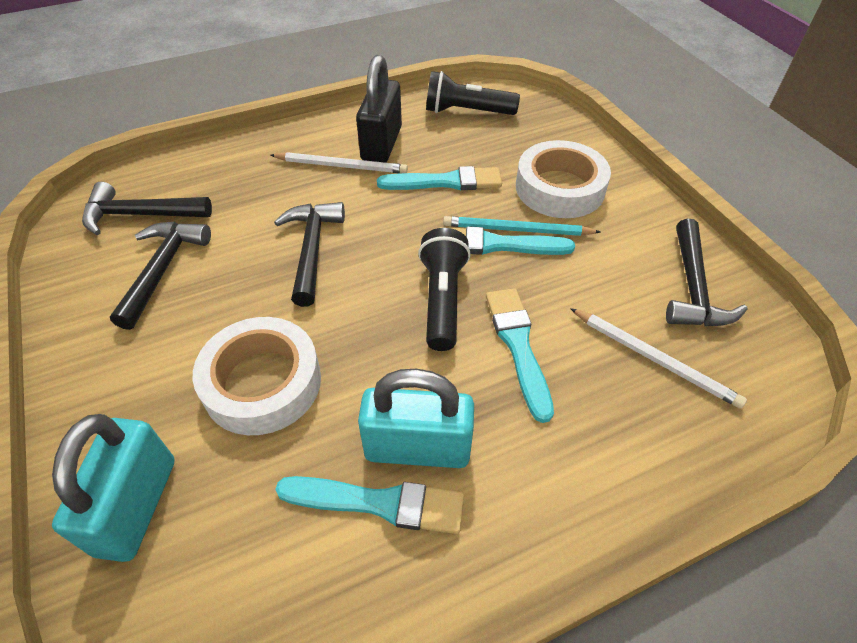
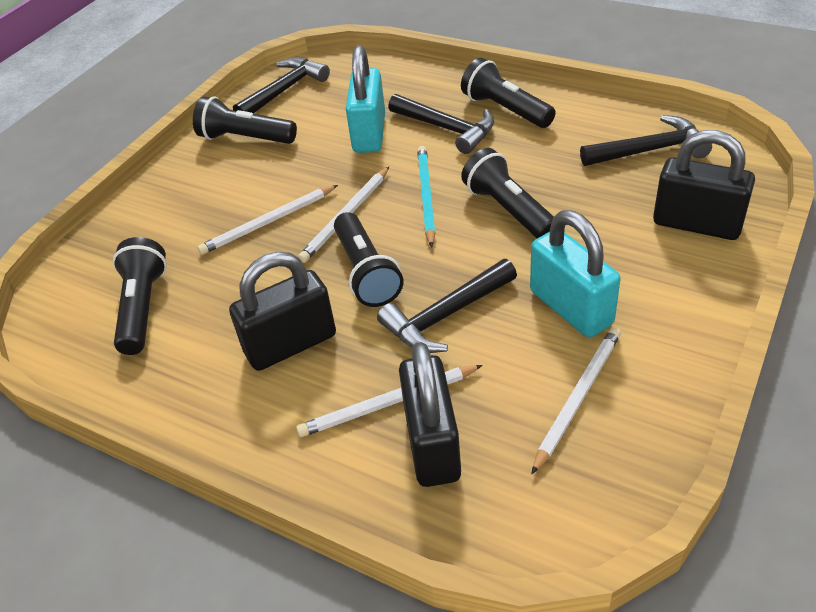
black flashlight: [418,228,471,351] [426,71,520,115] = 2 -> [113,237,167,355] [193,96,297,144] [334,212,404,307] [461,58,556,128] [461,148,554,238] = 5
black padlock: [356,55,402,163] = 1 -> [229,252,336,371] [399,342,461,487] [653,130,755,240] = 3
turquoise brush: [275,476,464,534] [377,166,502,190] [440,226,575,255] [486,288,554,423] = 4 -> none = 0
white pencil: [270,152,408,173] [570,308,747,409] = 2 -> [197,185,338,255] [296,365,483,437] [298,167,389,263] [532,327,621,474] = 4
white tape: [193,317,321,435] [516,140,611,218] = 2 -> none = 0

